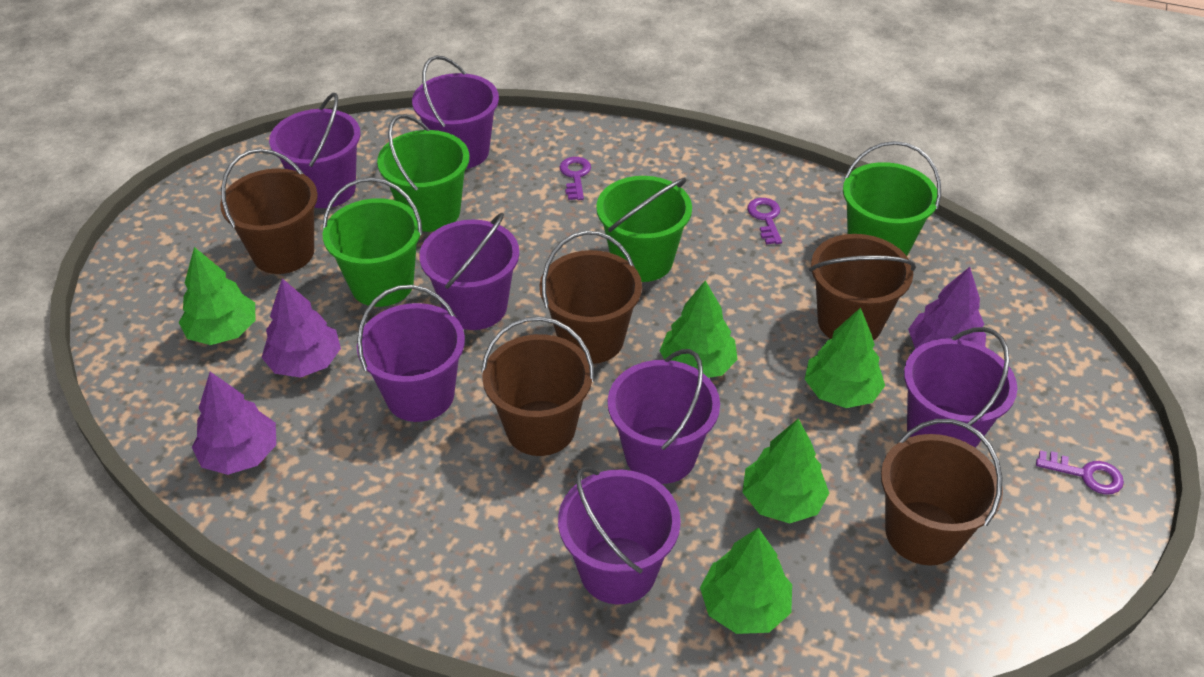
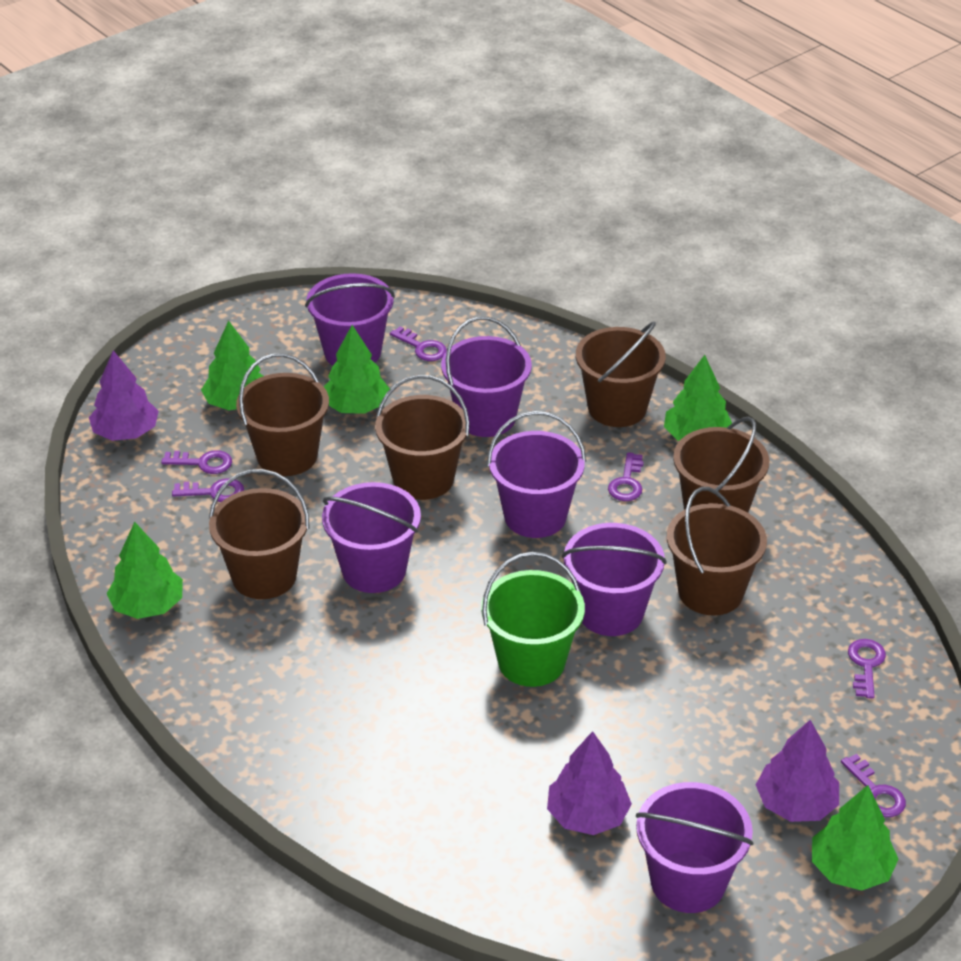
brown bucket: [220,149,318,274] [481,316,595,456] [540,231,642,364] [809,234,916,341] [881,419,1003,566] = 5 -> [209,469,310,599] [236,353,329,476] [375,375,470,500] [576,321,666,427] [667,487,767,616] [673,417,769,512] = 6
green bucket: [322,178,423,307] [377,114,469,232] [596,176,692,282] [843,141,941,256] = 4 -> [481,552,585,687] = 1
purple bucket: [269,93,360,208] [357,285,465,422] [412,55,499,169] [419,213,519,330] [558,467,681,604] [608,349,720,484] [904,327,1017,448] = 7 -> [305,273,395,366] [322,482,421,593] [441,316,532,437] [487,411,586,538] [562,523,667,636] [636,782,754,913] = 6
purple key: [559,157,591,200] [747,198,782,244] [1036,450,1124,495] = 3 -> [161,450,232,474] [172,478,244,502] [390,326,447,361] [608,452,644,501] [841,754,906,817] [848,639,886,699] = 6

